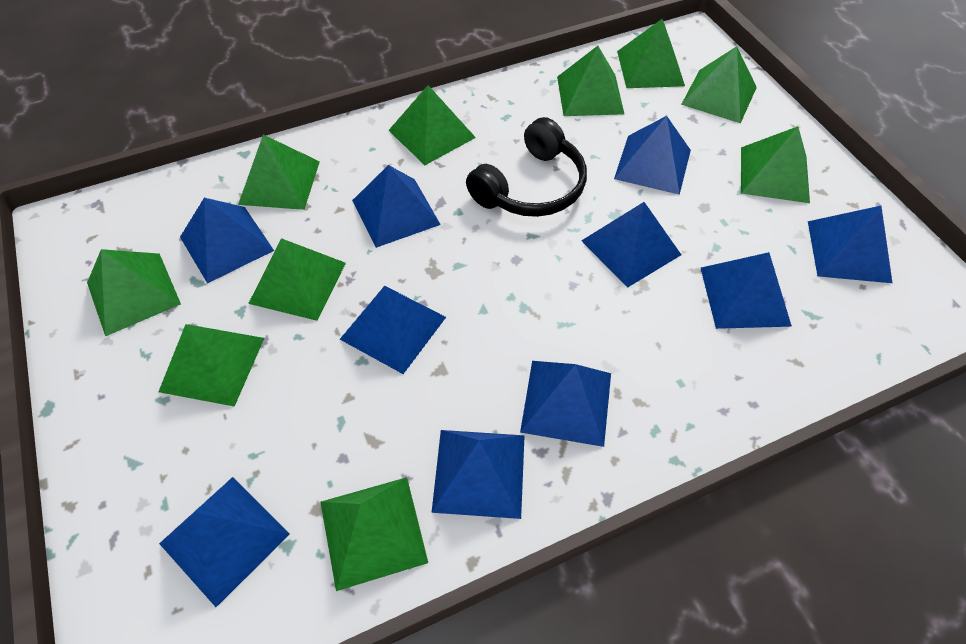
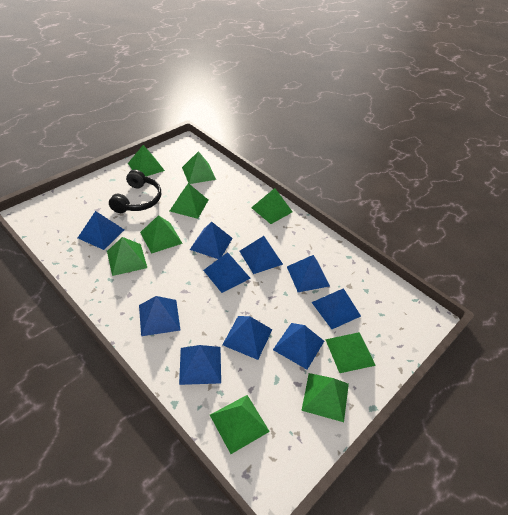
green pyramid: [87,249,181,336] [158,324,264,407] [238,135,320,210] [248,238,346,321] [320,477,428,591] [388,85,476,165] [557,46,624,116] [617,19,685,88] [681,46,757,123] [741,126,810,203] = 10 -> [107,237,147,276] [128,145,165,176] [140,215,183,254] [170,183,208,219] [182,151,216,184] [210,395,270,454] [251,188,292,224] [301,373,349,422] [325,332,376,373] = 9

